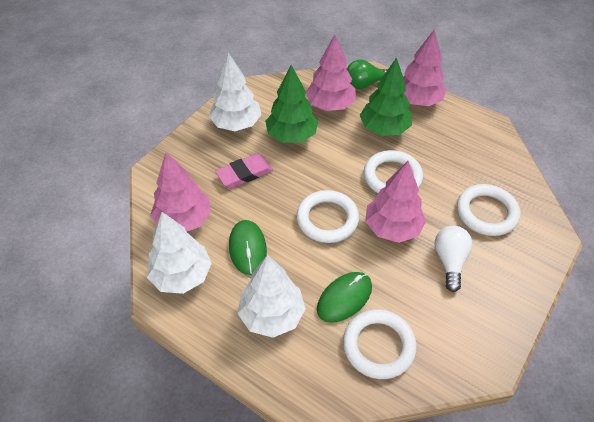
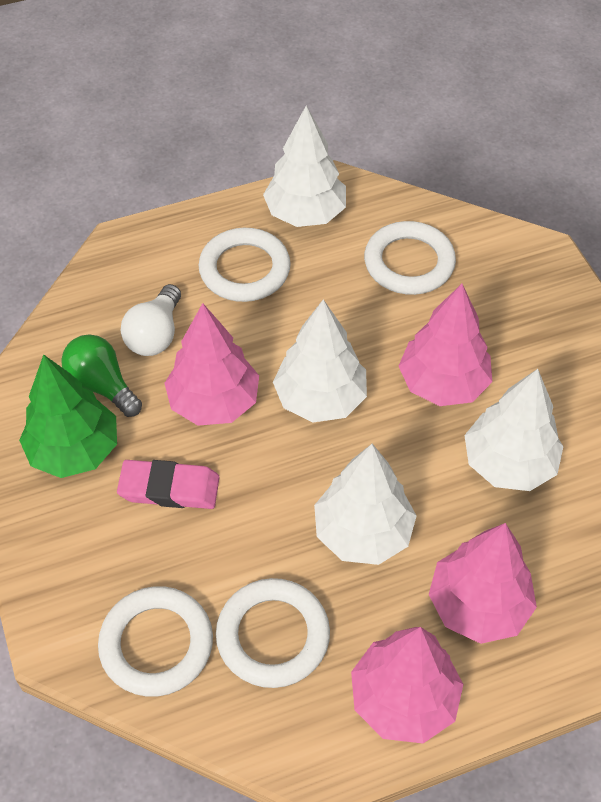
green mouse: [229,220,267,275] [317,272,372,323] = 2 -> none = 0
green tree: [265,65,318,143] [360,57,412,136] = 2 -> [19,354,117,478] = 1
white tree: [147,212,212,294] [209,53,262,131] [237,254,306,338] = 3 -> [263,105,346,227] [273,299,367,423] [314,444,417,565] [464,369,564,491] = 4

